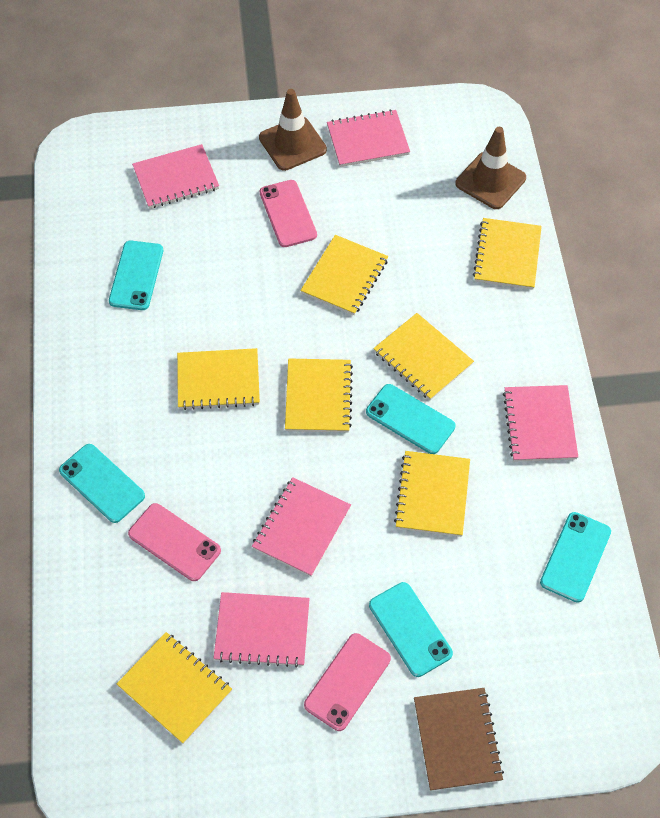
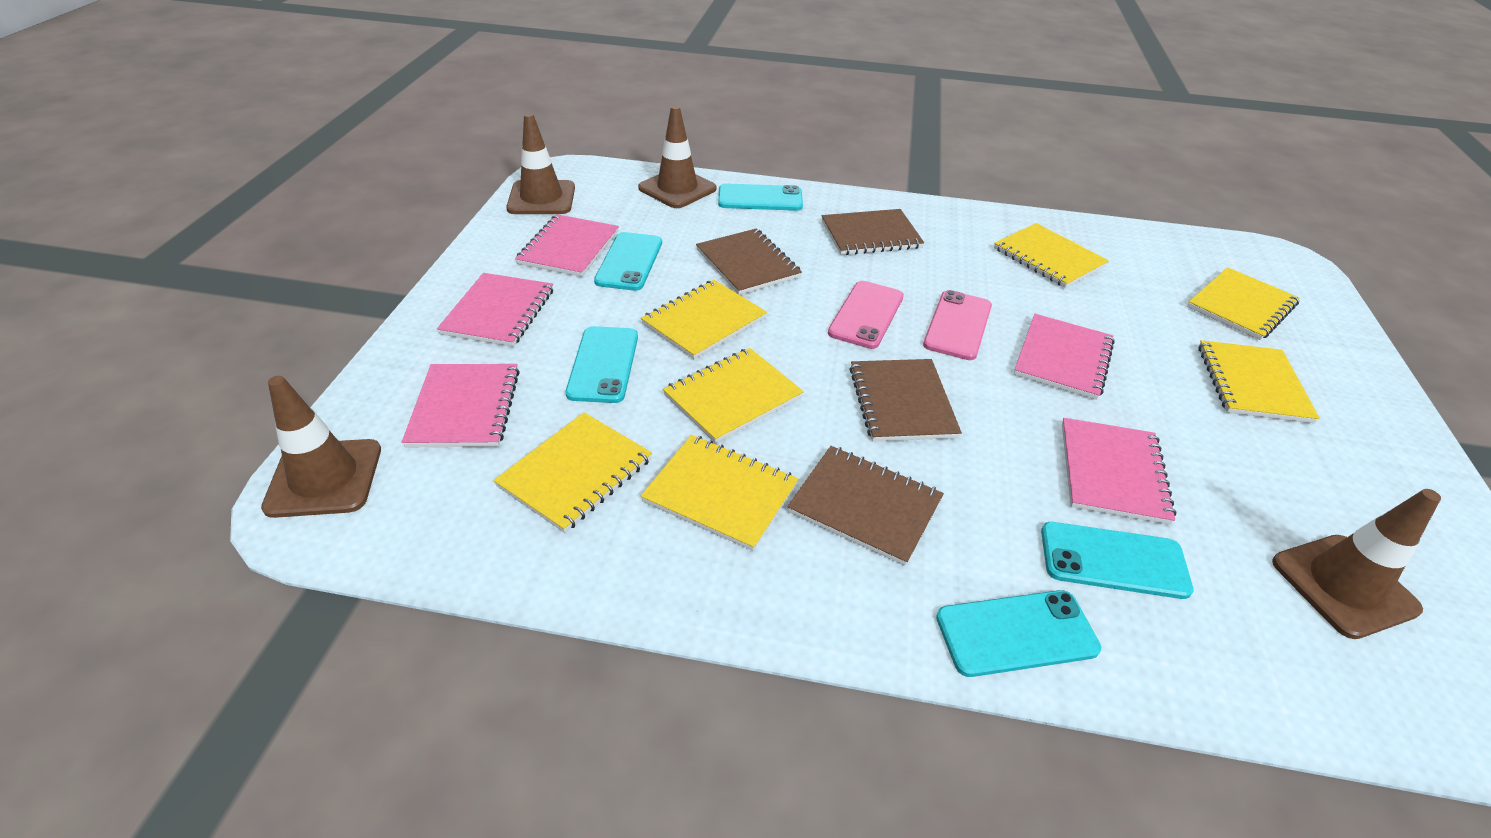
brown notebook: [414,688,504,791] = 1 -> [696,228,802,295] [787,446,944,566] [821,209,924,255] [849,359,962,441] = 4
brown traffic cone: [259,89,327,171] [455,127,526,209] = 2 -> [261,376,381,518] [506,113,575,214] [638,105,717,208] [1272,489,1441,639] = 4
pink phone: [128,503,221,581] [260,180,317,247] [304,633,391,731] = 3 -> [828,281,904,349] [923,290,992,360] = 2

